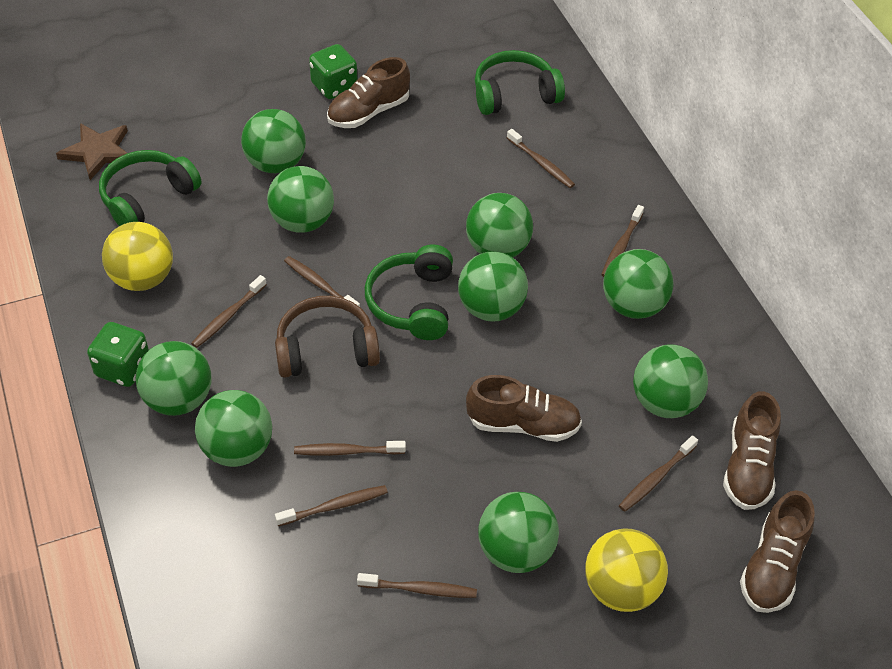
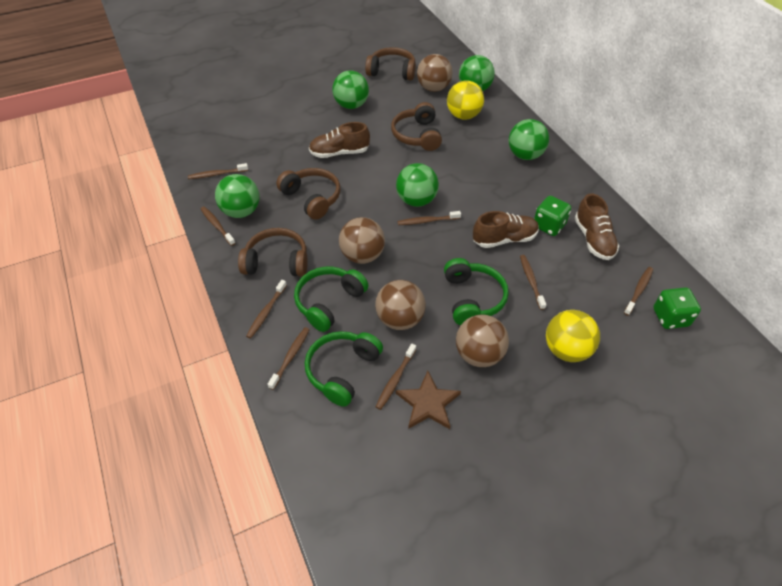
brown ball: none = 0 -> [339,217,385,264] [375,280,426,330] [417,54,452,92] [456,314,509,367] = 4
brown headphones: [275,296,380,378] = 1 -> [238,228,308,277] [276,168,340,220] [365,47,416,80] [391,102,442,151] = 4
brown shoe: [327,57,410,128] [466,375,582,442] [723,391,781,510] [740,490,815,613] = 4 -> [309,122,370,158] [473,211,539,248] [575,193,619,260] = 3
green ball: [135,341,211,416] [195,390,272,467] [241,109,306,173] [267,166,334,233] [458,251,528,322] [466,193,533,257] [478,492,559,573] [603,249,674,319] [633,344,708,418] = 9 -> [215,174,259,218] [332,70,369,109] [396,163,439,207] [459,55,495,91] [509,119,549,160] = 5

